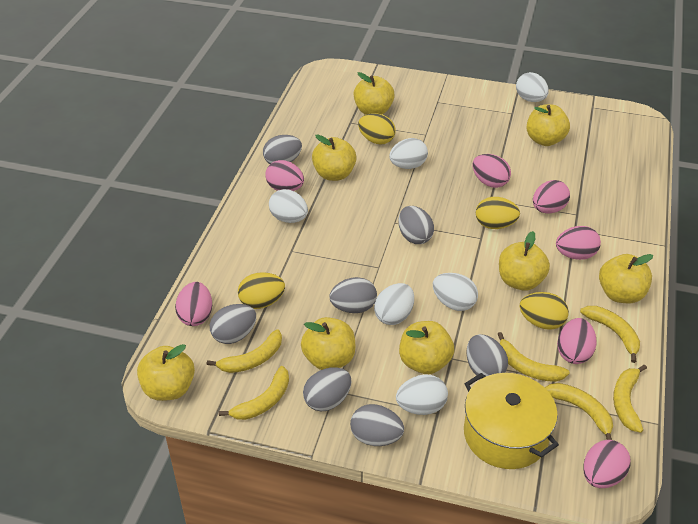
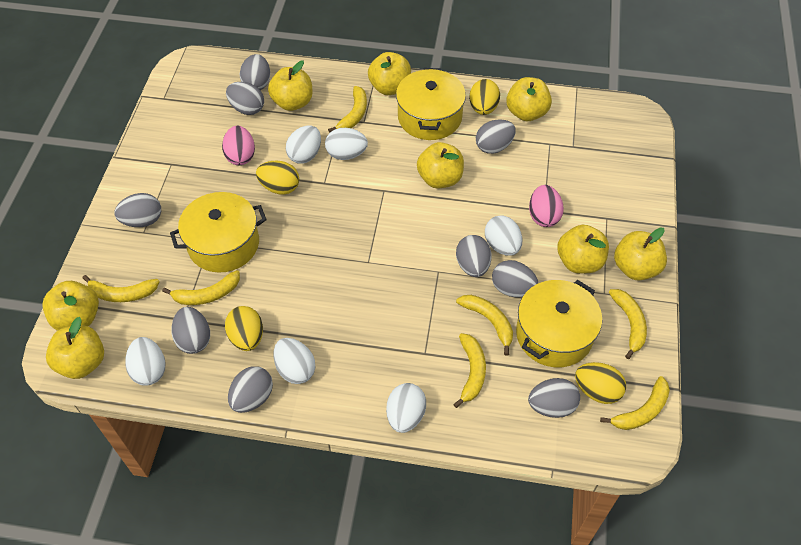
grey egg: [210,304,256,344] [263,135,302,164] [303,367,351,412] [329,277,377,313] [350,404,404,446] [398,206,434,244] [466,334,508,379] = 7 -> [114,193,161,227] [171,307,210,354] [226,82,264,115] [228,366,273,413] [240,54,270,90] [456,235,491,277] [476,119,516,154] [492,260,538,297] [528,378,580,418] = 9
pink egg: [175,282,212,326] [265,160,304,191] [472,154,511,188] [533,180,570,213] [556,226,601,260] [557,318,597,364] [583,440,631,488] = 7 -> [222,126,255,165] [529,185,564,227] = 2
yellow banana: [207,329,282,373] [219,366,289,420] [498,332,570,382] [545,383,613,440] [580,306,640,363] [613,364,647,433] = 6 -> [83,275,160,302] [162,270,240,305] [328,86,367,133] [453,333,486,408] [456,295,513,356] [600,376,670,430] [609,289,647,359] = 7
yellow pot: [464,373,559,469] = 1 -> [170,192,267,273] [396,68,466,140] [516,280,602,367] = 3

